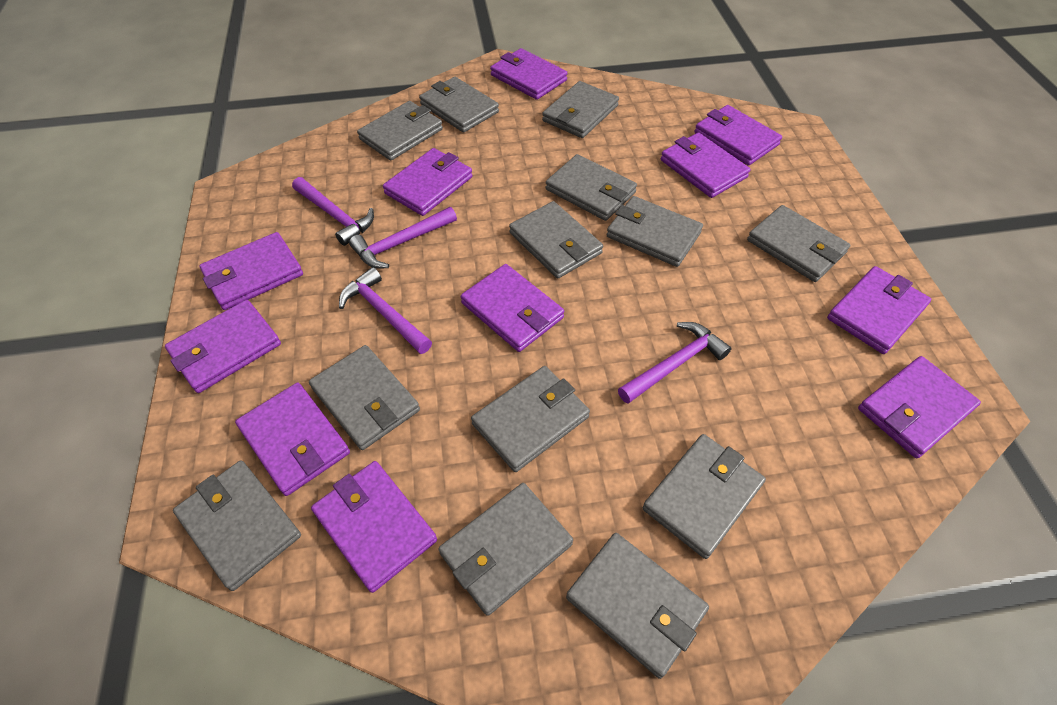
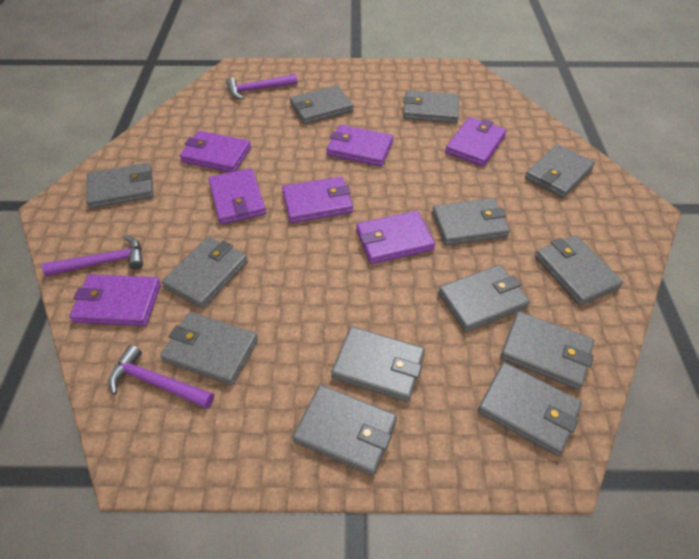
purple hammer: [292,177,374,246] [339,267,432,354] [349,207,457,269] [618,322,732,404] = 4 -> [42,235,143,276] [108,345,214,409] [226,74,297,99] = 3
purple wallet: [165,300,281,393] [199,232,303,310] [235,383,350,496] [311,461,437,593] [383,148,473,216] [461,264,564,352] [490,48,567,100] [661,133,751,198] [694,105,782,166] [827,266,931,354] [858,356,981,458] = 11 -> [69,274,161,326] [179,131,251,172] [209,168,266,224] [282,176,353,223] [326,125,393,167] [356,211,435,264] [445,117,507,167] = 7

